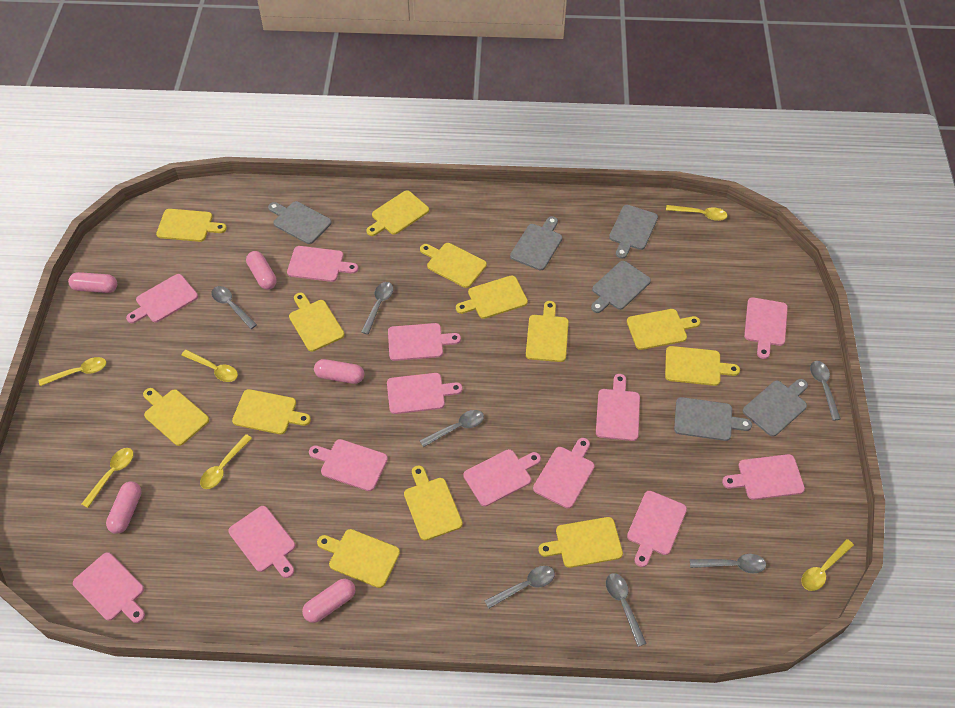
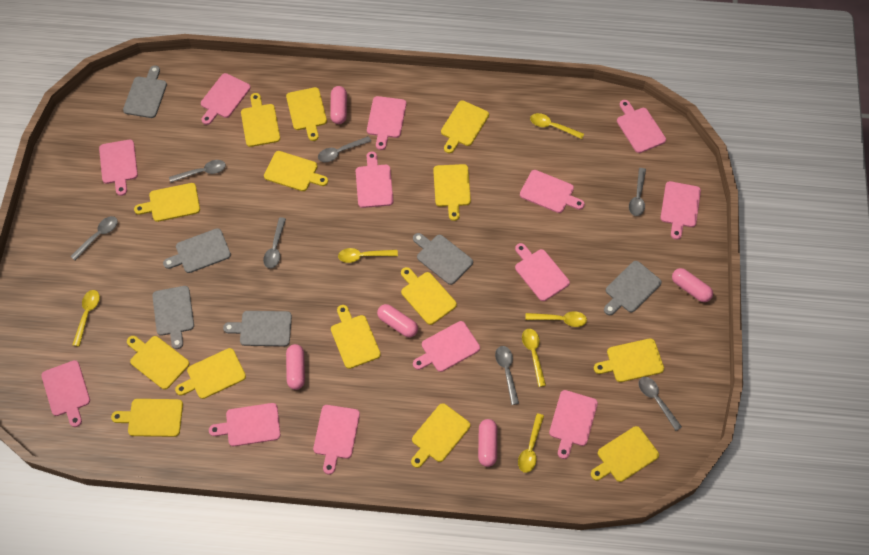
yellow cutting board: [143,388,209,446] [156,209,227,242] [232,389,311,434] [289,293,345,352] [317,529,400,588] [366,190,429,236] [404,465,463,541] [420,243,487,288] [456,275,528,319] [526,301,569,362] [538,517,623,568] [627,309,700,350] [665,346,740,386] = 13 -> [111,399,183,437] [127,336,190,390] [134,183,200,222] [175,348,246,399] [241,93,280,147] [264,151,328,191] [286,87,327,141] [331,305,381,369] [401,267,457,325] [411,403,470,468] [433,164,471,221] [441,101,489,153] [591,426,659,482] [594,338,664,382] = 14

